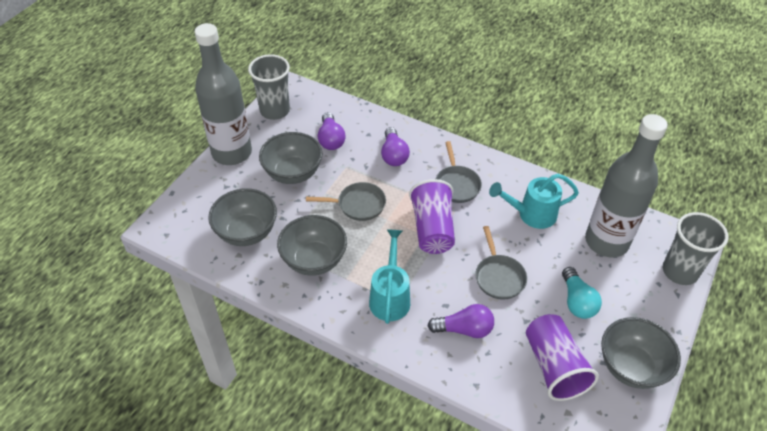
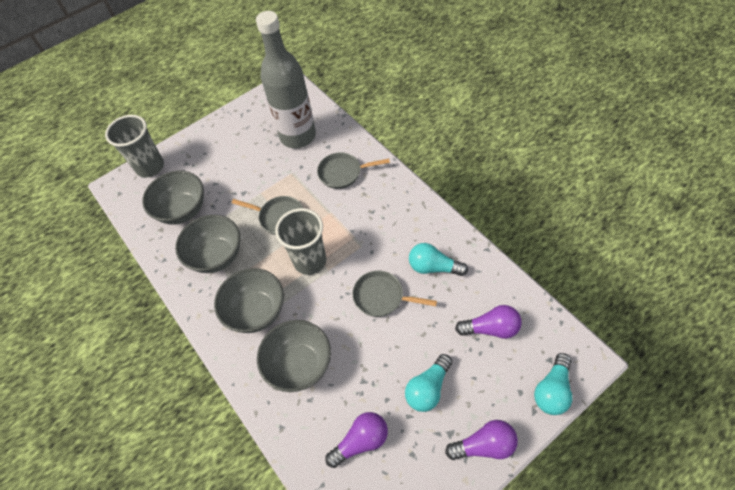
grey bottle: [194,23,252,165] [585,114,668,257] = 2 -> [256,11,316,148] = 1
purple cup: [409,179,455,254] [526,314,599,401] = 2 -> none = 0
turquoise light bulb: [562,267,602,319] = 1 -> [405,354,452,412] [409,243,468,276] [534,353,573,415] = 3
turquoise watering can: [369,229,410,324] [489,174,579,229] = 2 -> none = 0

